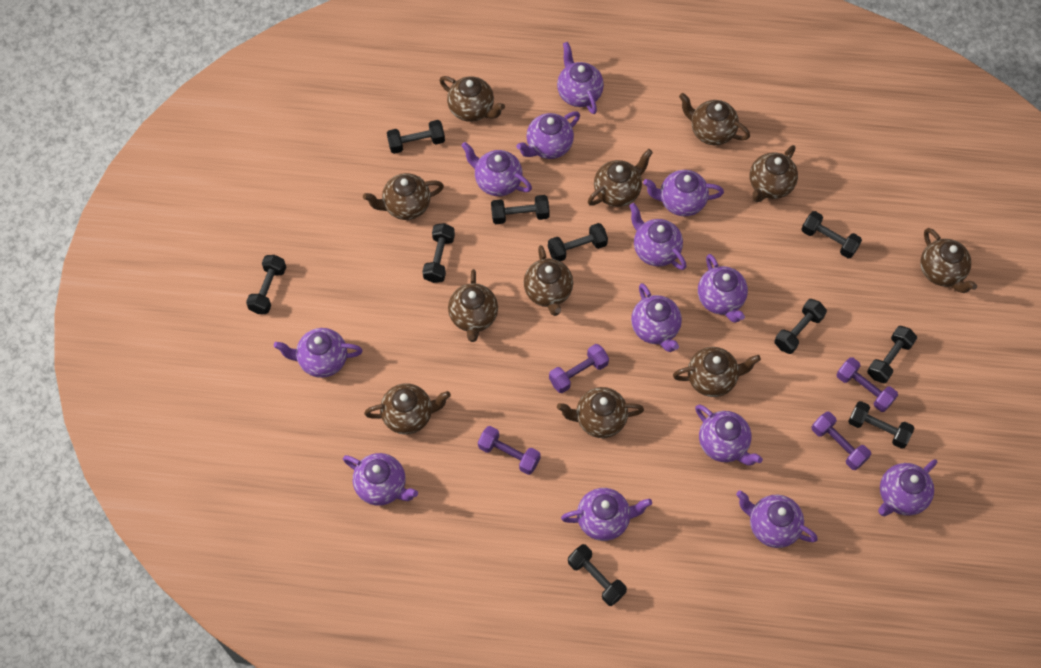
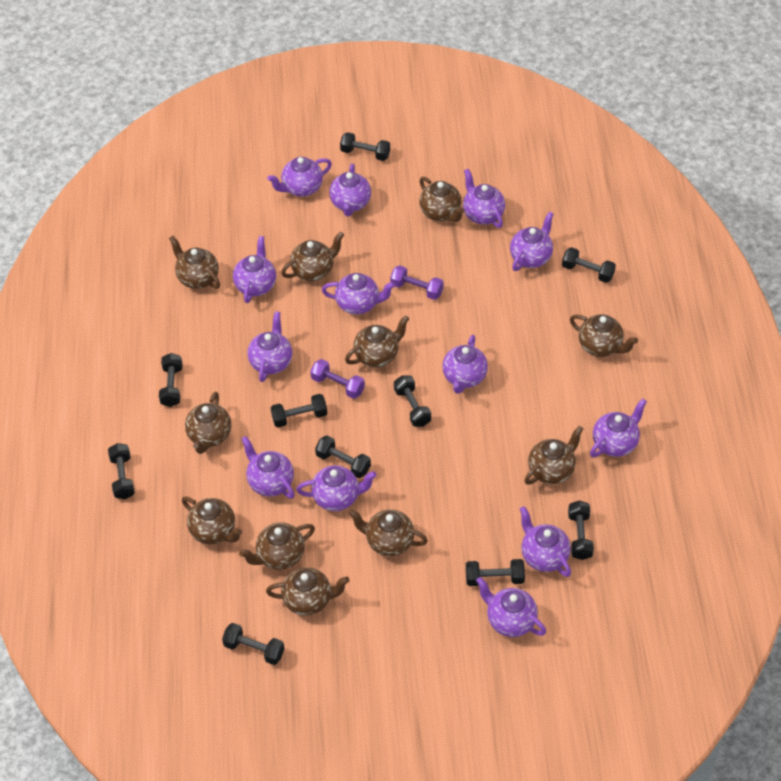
purple dumbbell: [478,426,541,475] [549,344,609,393] [811,412,871,470] [836,357,898,412] = 4 -> [310,359,365,399] [390,265,444,300] = 2

